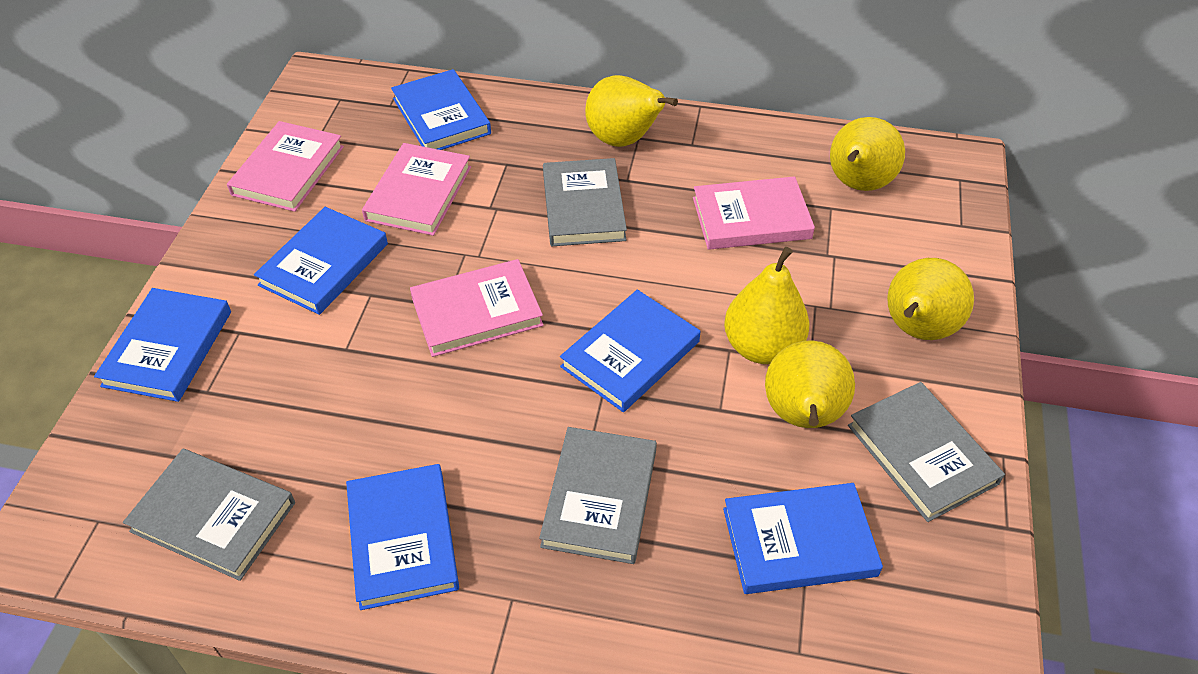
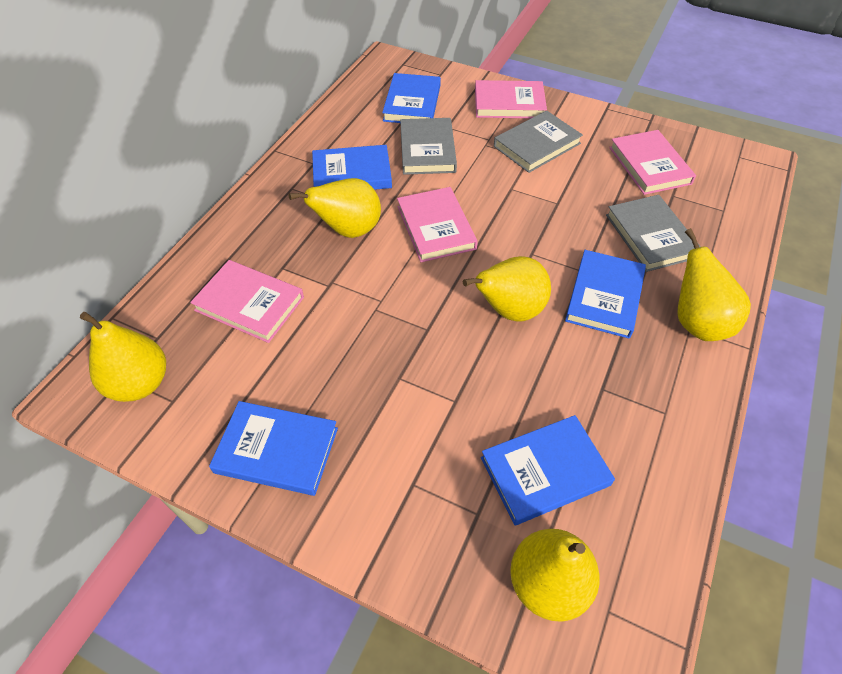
blue book: [94,288,231,402] [254,207,388,315] [346,464,459,610] [391,69,491,150] [560,290,700,412] [723,483,883,594] = 6 -> [209,401,338,496] [312,145,392,190] [382,73,441,123] [481,415,615,525] [565,250,646,338] = 5
grey book: [123,449,295,581] [539,427,657,564] [543,158,627,246] [848,382,1005,522] = 4 -> [400,118,457,175] [494,111,583,173] [606,195,701,272] = 3

